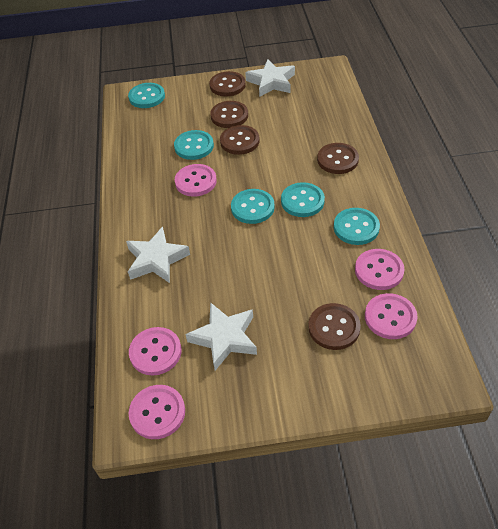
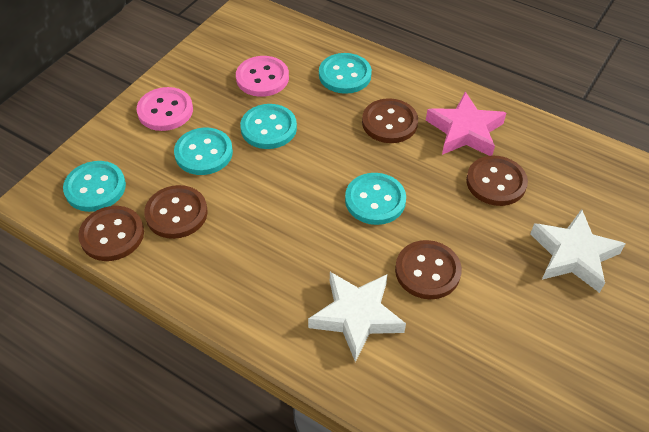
pink button: [129,327,182,376] [129,385,185,439] [175,164,217,197] [355,249,405,290] [365,293,417,339] = 5 -> [136,87,193,131] [236,56,289,97] = 2
pink star: none = 0 -> [426,92,506,156] = 1
white star: [126,227,190,283] [185,302,257,370] [245,59,295,97] = 3 -> [308,272,406,362] [530,209,626,293] = 2

